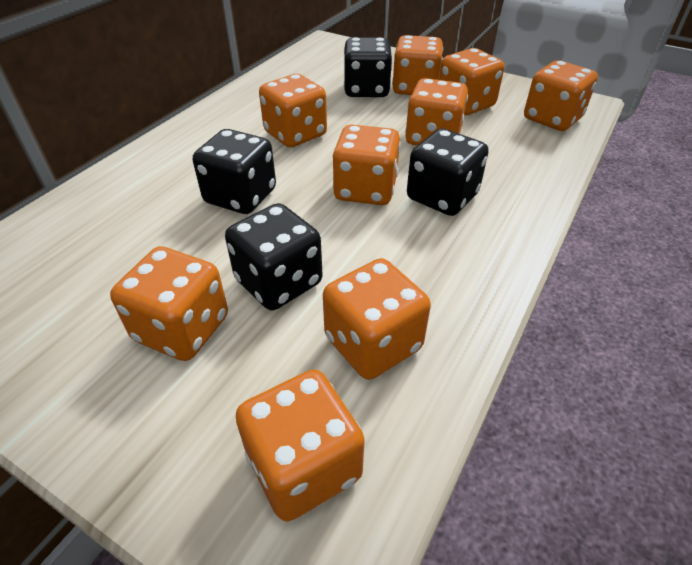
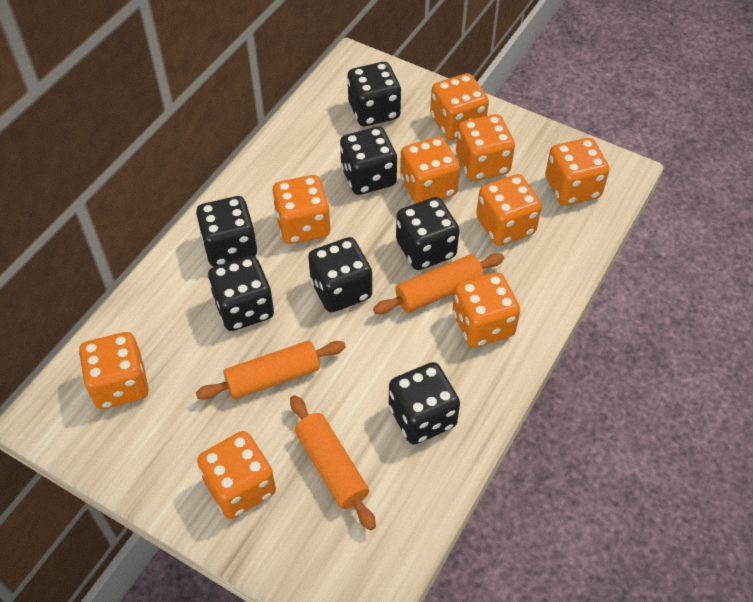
black dice: [193,129,276,214] [225,203,323,310] [344,37,392,97] [407,129,489,216] = 4 -> [196,196,257,267] [208,256,274,331] [308,237,372,312] [340,126,397,195] [347,62,401,126] [389,362,460,444] [396,197,460,270] = 7
orange rolling pin: none = 0 -> [196,341,346,400] [290,395,376,531] [373,253,504,314] = 3

